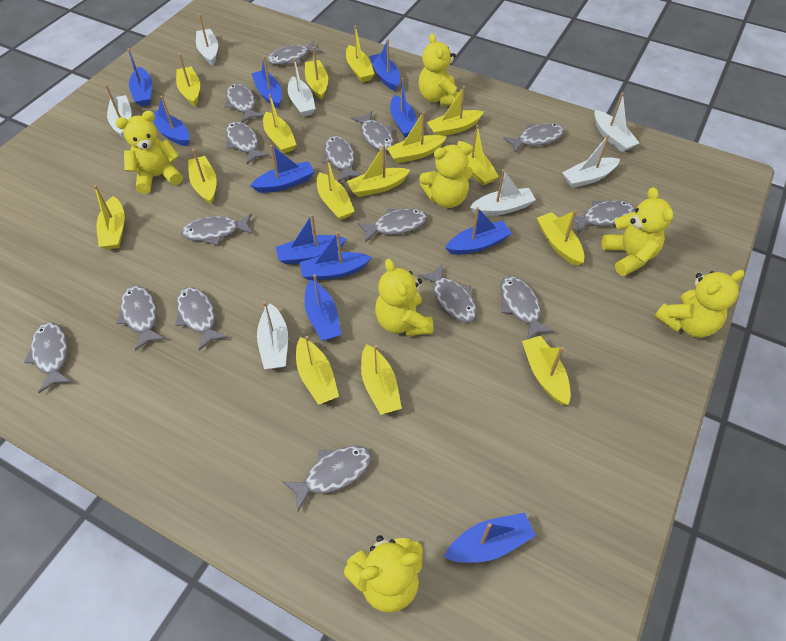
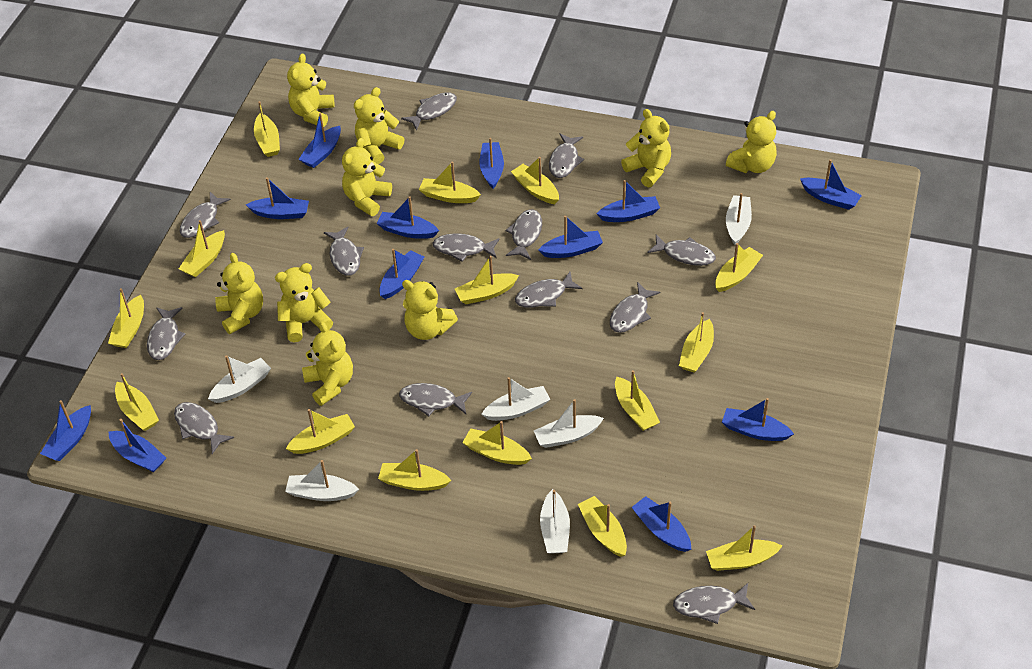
blue boat: [127,48,152,106] [153,96,190,146] [250,145,315,193] [251,56,282,108] [276,214,346,265] [299,232,372,281] [305,274,341,341] [370,39,400,91] [390,78,417,138] [444,513,536,563] [445,207,512,255] = 11 -> [40,400,91,461] [108,419,166,472] [246,177,309,219] [298,113,341,168] [376,196,439,239] [379,249,424,299] [479,138,504,189] [538,216,603,258] [597,180,660,222] [631,496,691,552] [722,398,794,441] [800,159,862,210] = 12
grey fish: [24,322,72,393] [116,286,166,351] [175,287,228,351] [181,213,253,245] [225,83,264,123] [226,121,270,164] [267,41,323,65] [282,446,372,511] [322,136,361,182] [351,111,394,151] [357,208,428,243] [418,264,477,323] [501,276,555,339] [503,123,565,153] [574,200,635,234] = 15 -> [147,307,186,360] [174,402,234,454] [180,192,231,238] [324,226,364,276] [399,383,472,416] [401,92,457,130] [432,234,500,262] [506,209,542,260] [515,272,583,308] [549,133,584,178] [610,282,660,333] [648,235,716,266] [673,583,755,624] = 13
white boat: [105,84,132,138] [196,14,218,66] [257,301,288,369] [288,58,315,117] [470,169,536,216] [562,135,620,188] [595,93,639,152] = 7 -> [208,355,271,403] [285,460,359,501] [481,377,551,421] [534,399,604,448] [540,489,570,554] [726,193,752,245] = 6
yellow teddy bear: [115,111,183,194] [344,535,423,613] [375,259,433,336] [418,33,459,105] [419,144,473,208] [602,187,673,276] [654,270,744,338] = 7 -> [215,253,263,334] [275,263,333,342] [287,54,335,127] [302,322,353,406] [342,138,392,216] [354,87,404,164] [402,280,458,340] [621,109,671,188] [726,111,777,173] = 9

